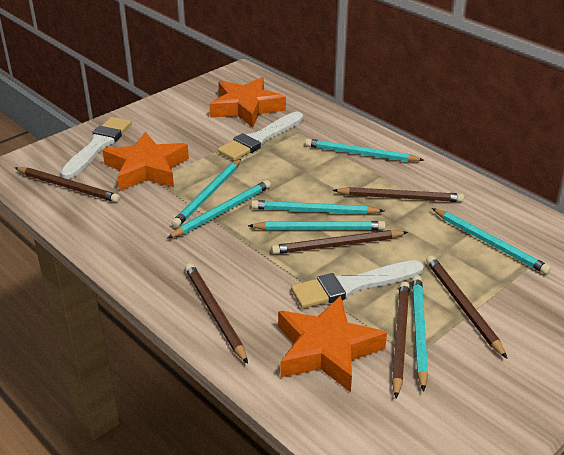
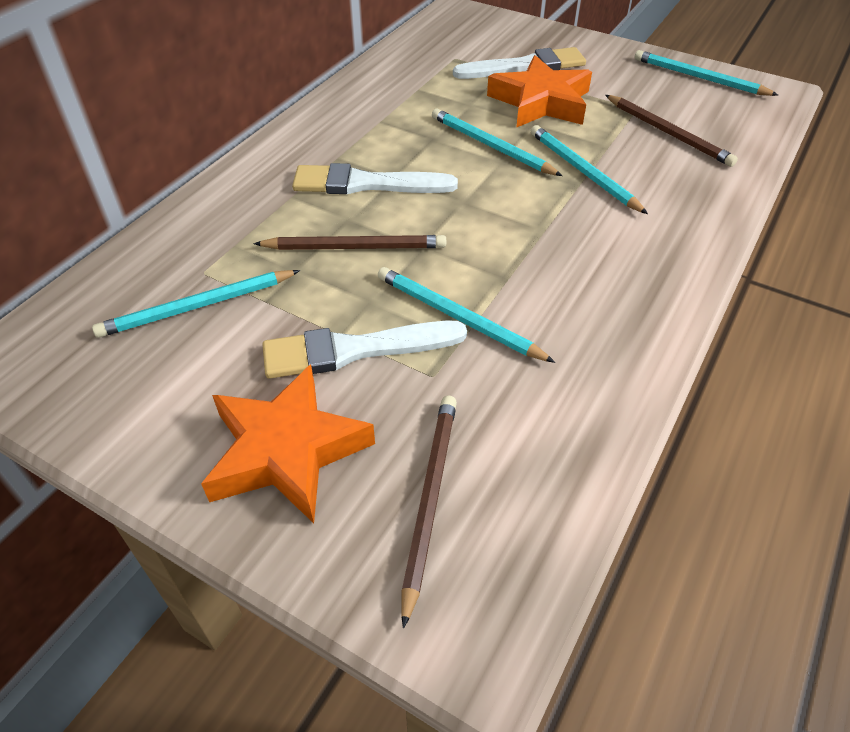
brown pencil: [15,167,120,203] [185,263,248,364] [271,230,408,254] [332,187,464,202] [392,281,410,398] [426,256,507,358] = 6 -> [253,235,446,250] [401,396,457,629] [605,95,738,167] = 3
orange star: [102,132,189,191] [209,77,286,128] [278,296,387,392] = 3 -> [201,364,375,523] [487,55,592,128] = 2
turquoise pencil: [168,180,271,238] [171,159,241,228] [248,221,386,230] [251,200,384,214] [305,139,424,162] [412,275,428,392] [432,208,551,274] = 7 -> [92,270,300,338] [378,267,555,363] [432,108,562,176] [531,125,648,214] [634,50,778,96] = 5

